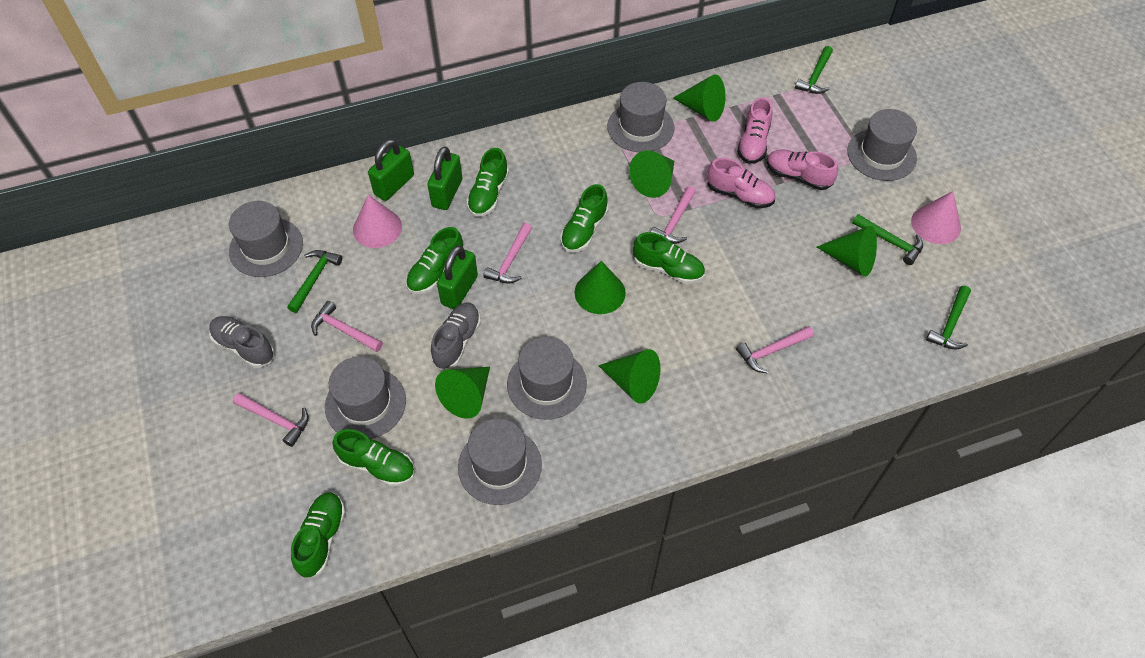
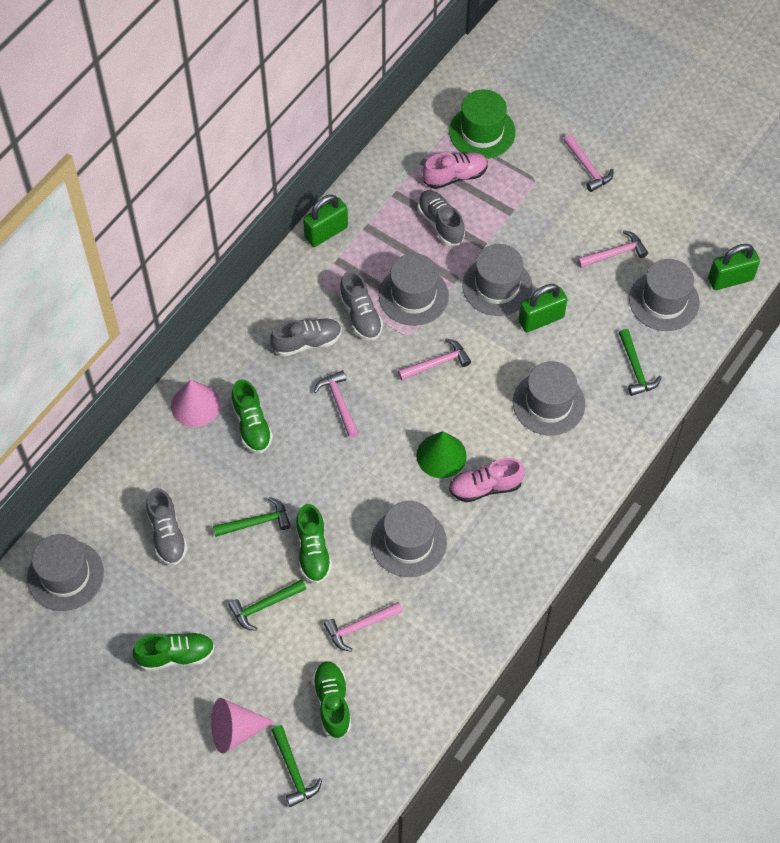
green cone: [435,367,490,419] [574,261,626,314] [598,349,661,404] [629,150,674,198] [673,75,726,122] [817,226,877,277] = 6 -> [416,431,467,478] = 1
green hat: none = 0 -> [449,89,516,159] = 1
green shoe: [291,492,346,579] [332,429,415,487] [406,227,463,294] [467,148,509,217] [561,184,608,253] [633,232,705,284] = 6 -> [133,632,215,671] [231,379,273,453] [296,504,332,584] [312,661,351,739] = 4
grey shoe: [209,316,275,368] [431,302,481,370] = 2 -> [146,488,188,566] [270,318,342,356] [339,271,383,341] [418,190,465,245] = 4
pink shoe: [707,158,775,208] [737,97,772,164] [767,149,838,190] = 3 -> [422,152,488,189] [449,458,525,502] = 2

